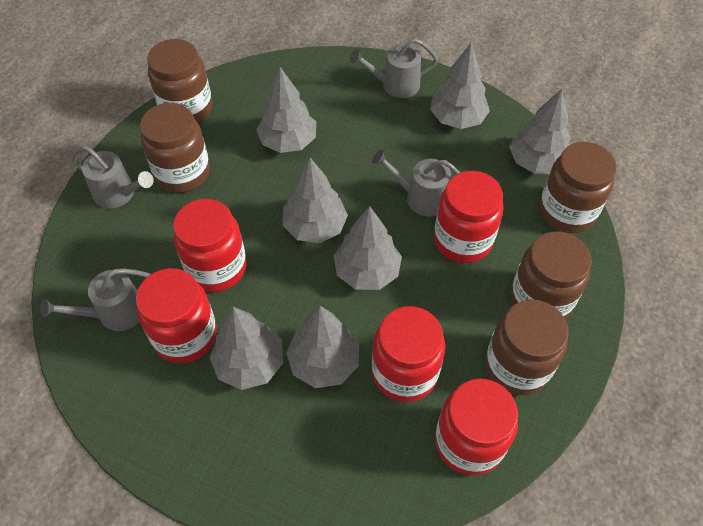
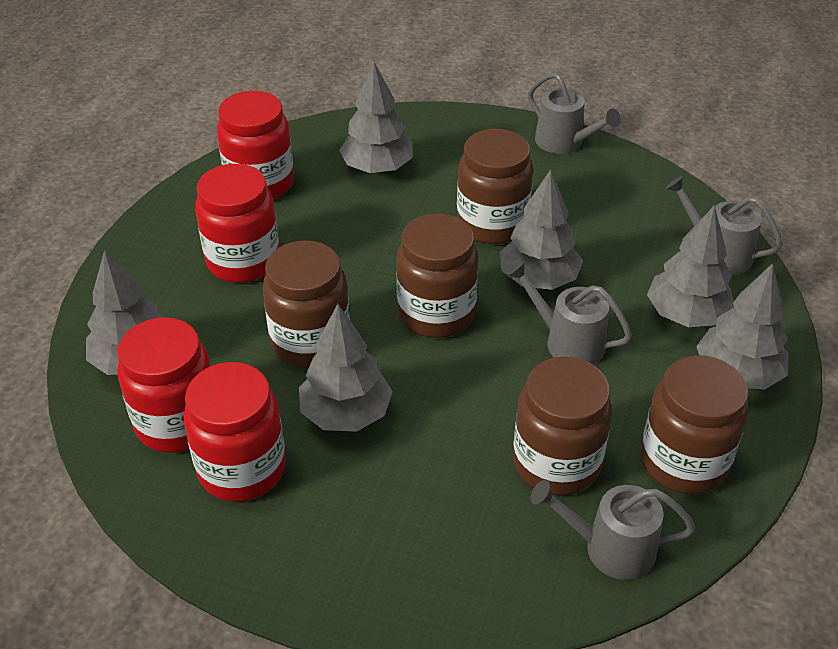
grey tree: [210,307,283,390] [256,67,316,153] [283,158,348,243] [286,306,359,388] [334,206,402,290] [430,43,490,129] [509,89,571,174] = 7 -> [86,250,165,375] [299,304,393,432] [339,62,413,174] [500,170,583,290] [647,205,734,327] [696,263,789,390] = 6
red jar: [136,268,217,363] [173,199,247,292] [372,306,445,402] [434,171,503,263] [435,379,518,476] = 5 -> [117,317,210,453] [184,362,286,502] [195,164,279,283] [217,91,294,199] = 4

